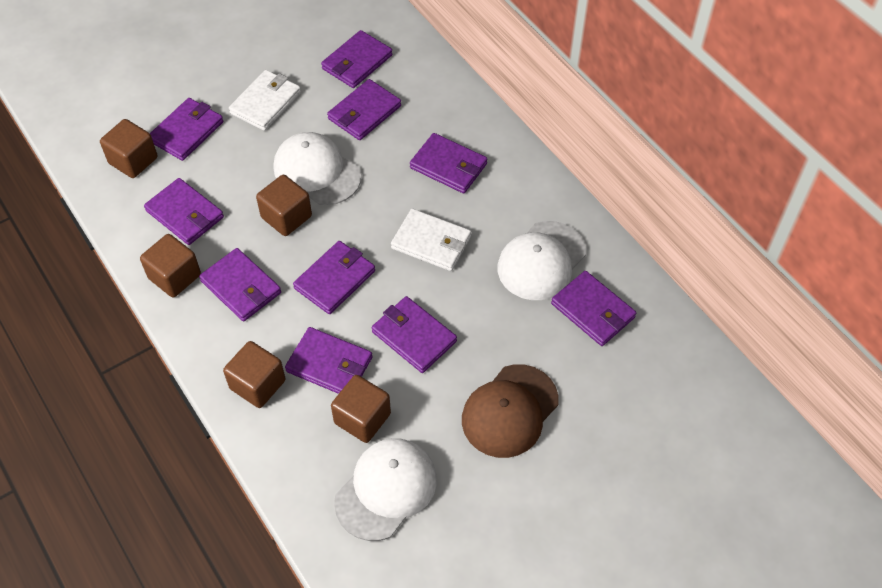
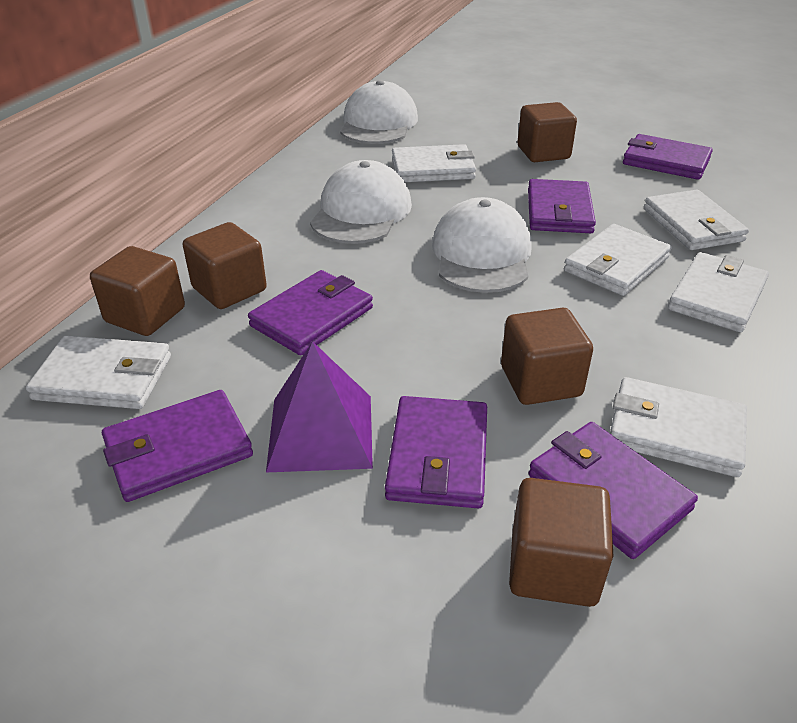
brown cap: [462,364,558,458] = 1 -> none = 0
purple pyramid: none = 0 -> [266,341,373,472] = 1
purple wallet: [144,178,224,245] [150,98,223,161] [199,248,281,321] [285,327,372,394] [293,241,375,314] [321,30,392,88] [327,79,401,140] [372,296,457,373] [410,133,487,193] [551,271,636,346] = 10 -> [102,390,253,502] [248,270,373,355] [385,396,487,508] [528,179,596,233] [529,422,698,559] [623,134,713,180] = 6
white wallet: [229,70,301,131] [391,209,471,271] = 2 -> [26,336,171,409] [392,144,476,182] [564,224,672,296] [610,377,747,477] [644,190,749,250] [668,252,769,332] = 6

